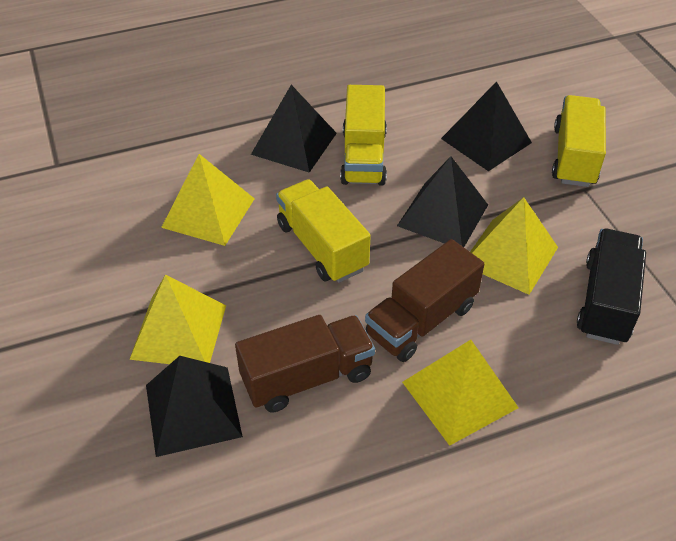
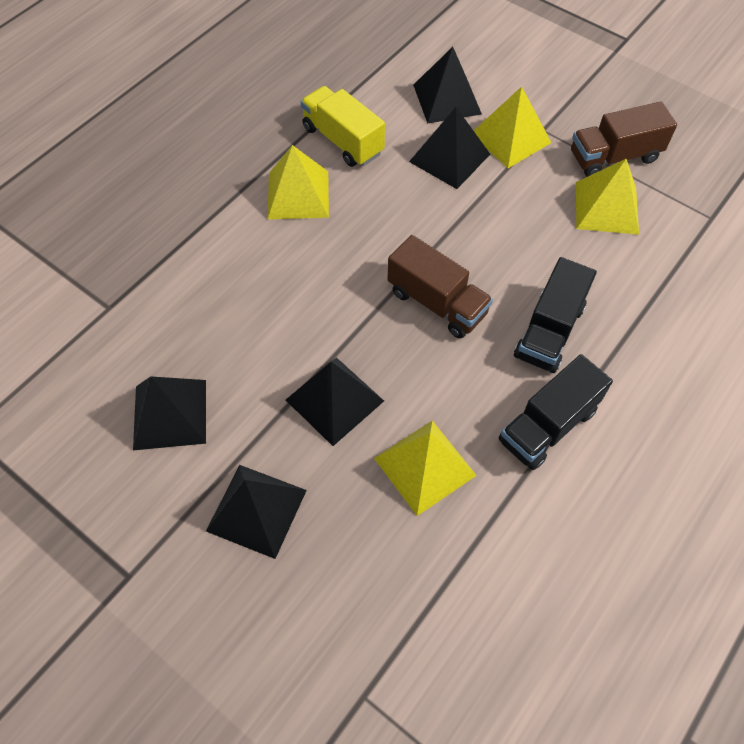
black pyramid: [146,356,243,457] [251,85,337,173] [397,157,488,247] [441,81,532,171] = 4 -> [133,376,206,450] [206,465,307,559] [286,357,384,446] [409,107,490,189] [413,47,482,124] = 5
black truck: [577,229,646,345] = 1 -> [499,354,613,470] [514,257,597,373] = 2
yellow truck: [276,179,371,283] [340,85,387,186] [552,95,606,187] = 3 -> [300,86,385,167] = 1

